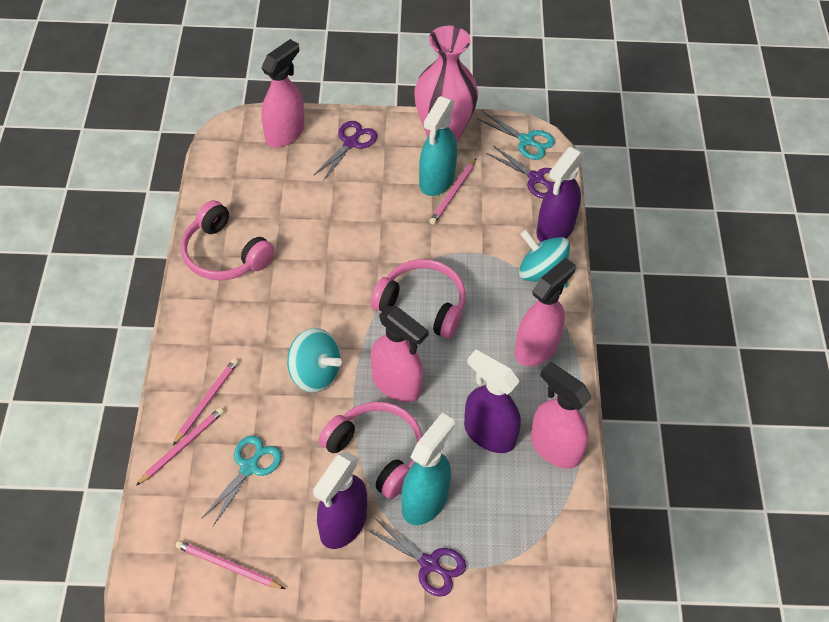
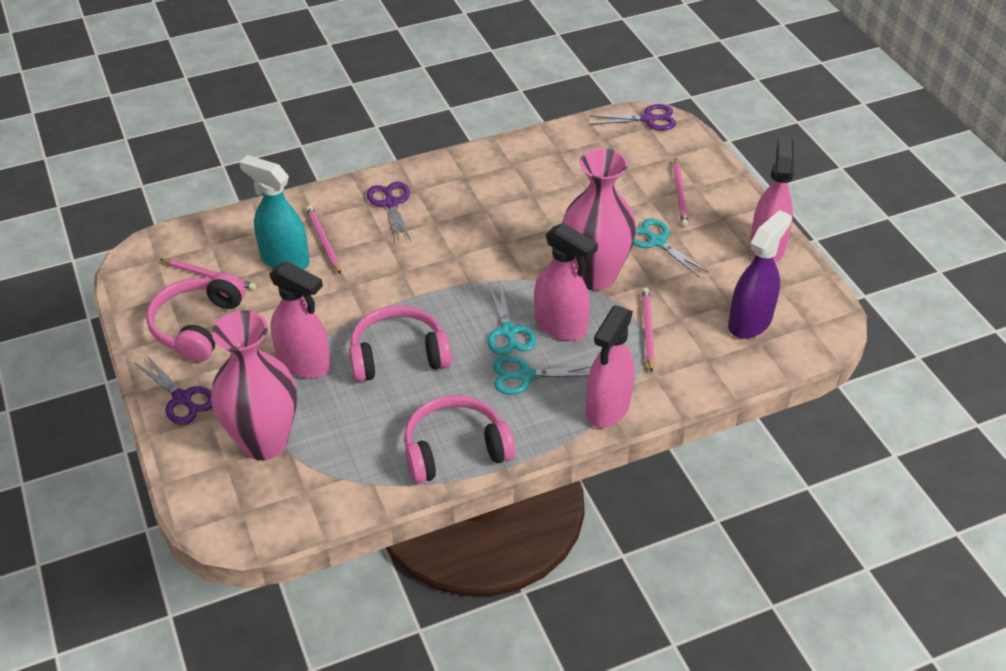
pink vase: [414,26,478,142] = 1 -> [211,310,297,460] [562,148,636,291] = 2
purple spray bottle: [313,451,367,549] [464,349,521,453] [537,147,585,242] = 3 -> [728,210,792,339] = 1
turquoise scissors: [201,435,282,526] [476,111,555,160] = 2 -> [488,284,536,355] [493,356,592,394] [633,218,709,278] = 3
turquoise spinning top: [287,328,342,393] [519,230,570,288] = 2 -> none = 0
turquoise spray bottle: [401,413,455,525] [419,96,457,196] = 2 -> [239,155,310,270] = 1

